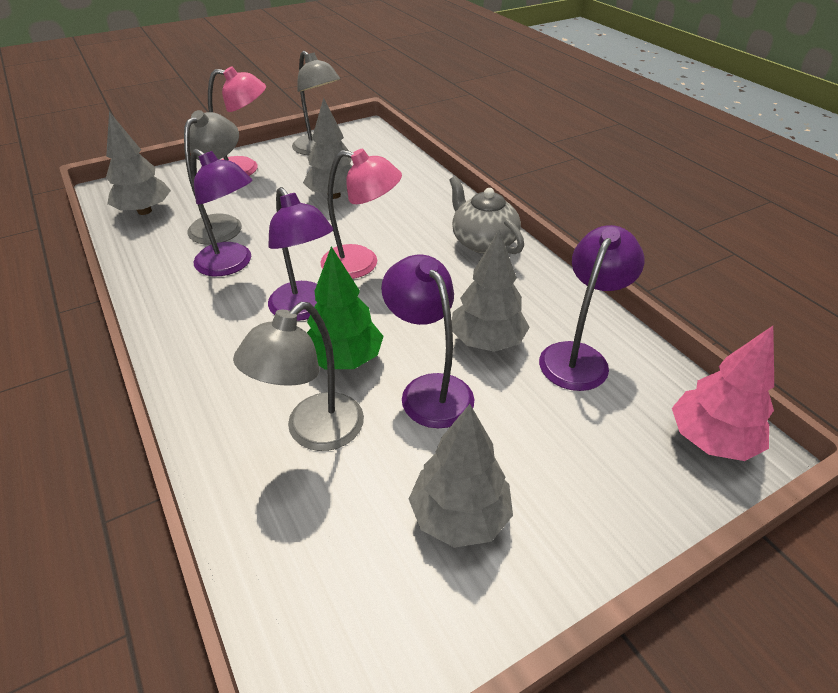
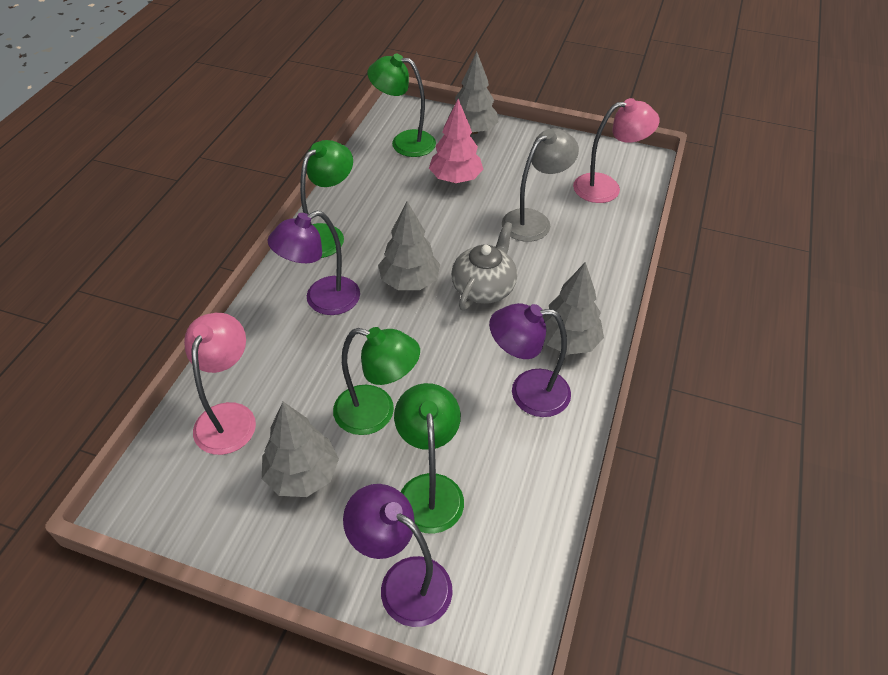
green lamp: none = 0 -> [300,140,353,258] [333,327,420,435] [367,54,436,157] [394,383,464,534] = 4
green tree: [307,247,384,369] = 1 -> none = 0
grey lamp: [184,110,242,244] [233,302,364,451] [292,51,340,155] = 3 -> [502,128,579,242] = 1
purple lamp: [191,149,252,276] [268,187,333,321] [381,255,474,428] [539,225,645,391] = 4 -> [267,211,360,315] [343,484,453,627] [489,303,571,417] = 3

